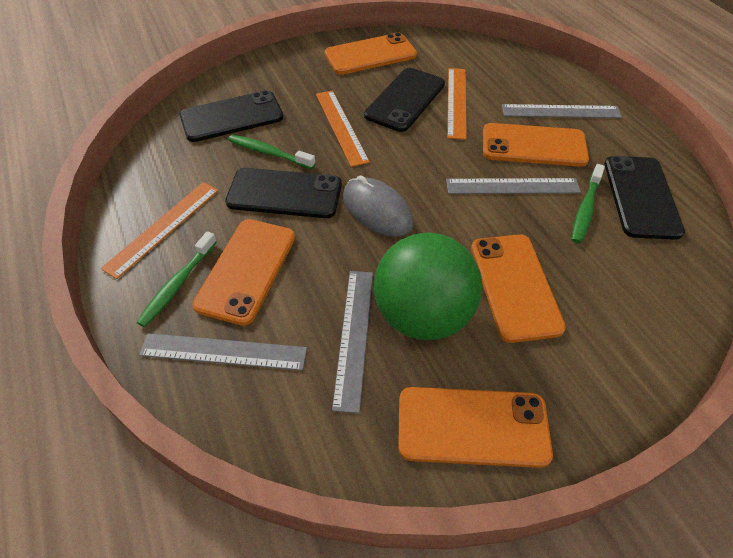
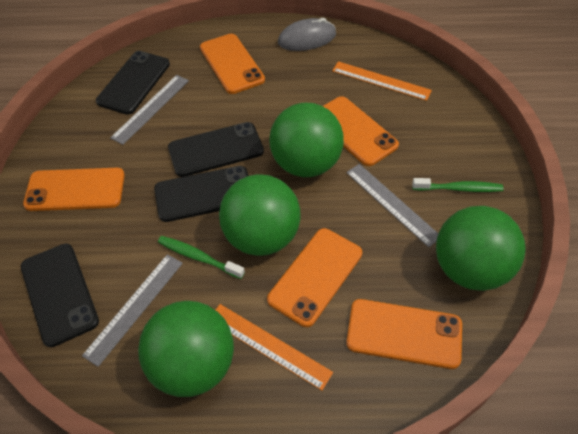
green ball: [374,232,482,340] = 1 -> [138,301,234,397] [219,174,300,256] [269,103,344,177] [436,206,525,291] = 4
green toothbrush: [136,231,217,327] [228,135,315,169] [571,164,605,244] = 3 -> [158,236,245,279] [412,178,504,192] = 2
grey ruler: [139,333,307,371] [332,271,373,413] [446,178,581,194] [502,104,622,118] = 4 -> [82,254,183,367] [110,75,189,145] [346,164,439,247] = 3
orange ruler: [101,182,219,279] [316,90,370,167] [447,68,467,140] = 3 -> [216,304,333,391] [332,61,432,101] = 2

